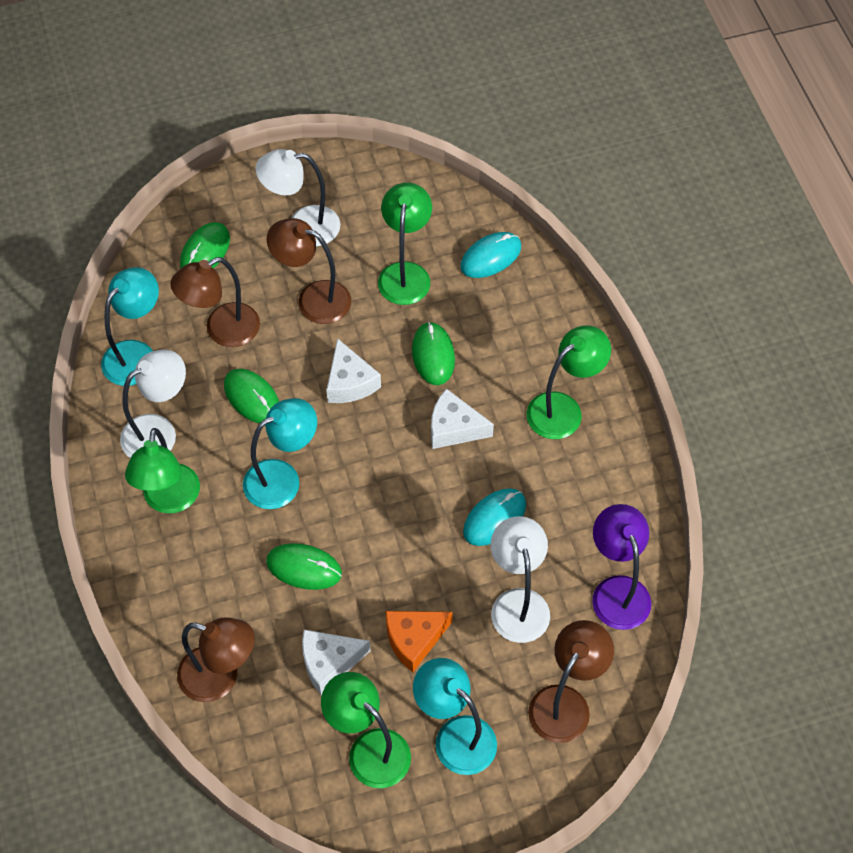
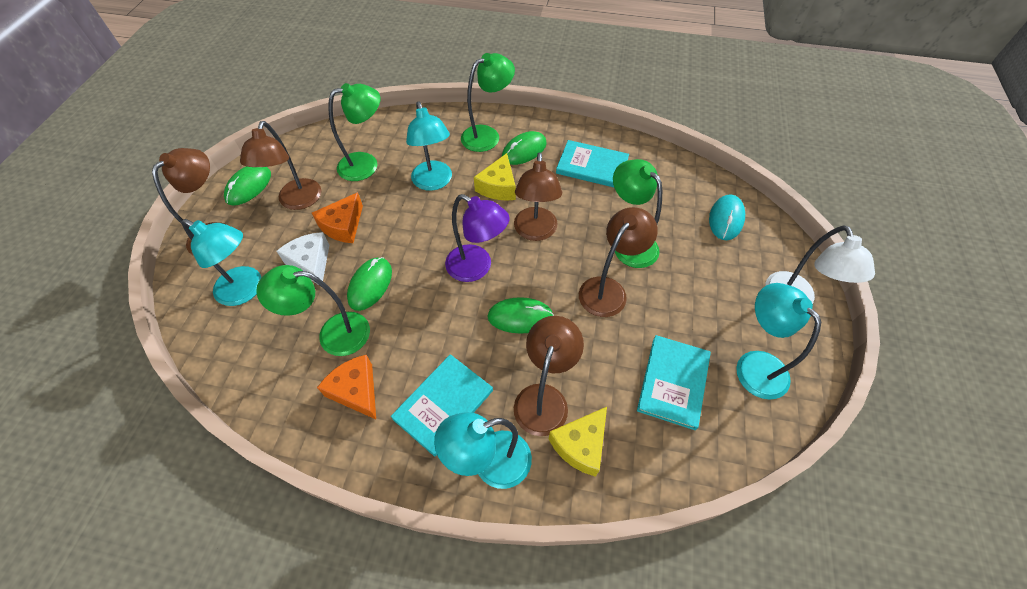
brown lamp: [170,257,260,347] [177,618,255,702] [267,218,351,324] [528,620,614,743] = 4 -> [152,148,227,256] [240,121,321,210] [514,152,562,241] [514,316,584,436] [579,207,658,317] = 5
orange cheese: [386,611,453,672] = 1 -> [312,192,363,243] [317,355,376,419] = 2
turquoise book: none = 0 -> [391,354,493,457] [556,140,629,187] [637,335,711,430] = 3
turquoise lamp: [101,267,159,386] [243,398,317,509] [413,658,497,775] = 3 -> [181,219,261,306] [406,102,452,191] [434,412,532,489] [736,283,821,400] = 4
turquoise mouse: [460,232,521,278] [463,488,526,546] = 2 -> [709,194,745,240] = 1
white cheese: [302,630,371,695] [326,338,381,403] [431,389,494,449] = 3 -> [276,232,329,286] = 1
white lamp: [120,350,186,458] [255,149,340,246] [490,516,550,643] = 3 -> [765,225,875,304] = 1
yellow cheese: none = 0 -> [474,153,516,201] [549,407,607,477] = 2

